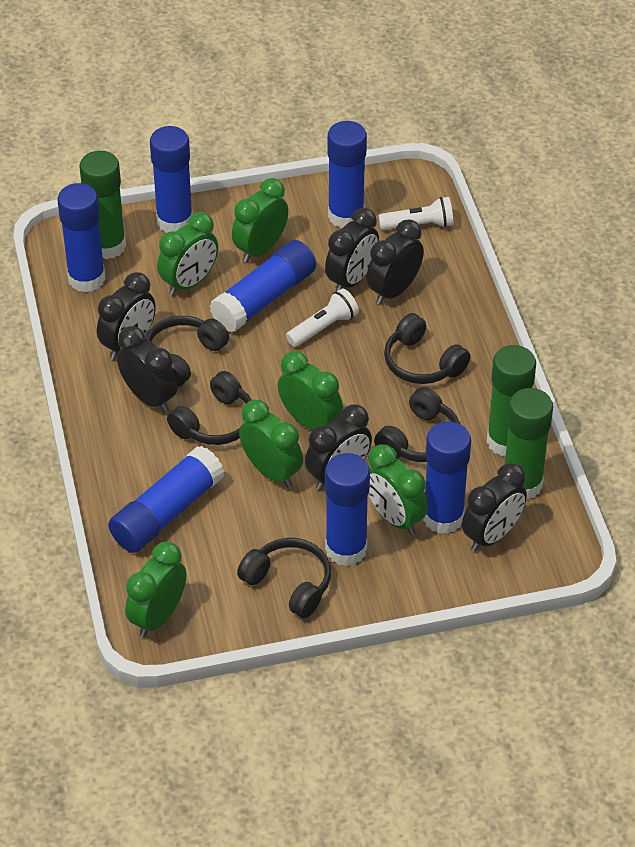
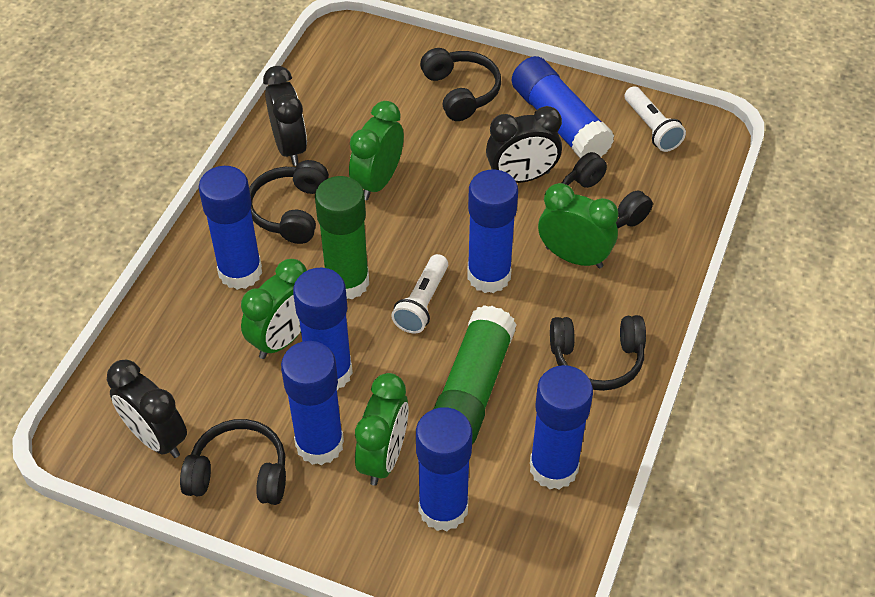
black clock: [97,272,156,360] [117,326,178,413] [305,404,372,490] [325,208,379,292] [367,219,424,305] [462,463,527,552] = 6 -> [107,360,187,458] [263,66,307,166] [486,106,562,183] = 3
green clock: [125,542,186,638] [157,212,218,296] [232,178,288,263] [239,400,303,488] [278,351,343,430] [368,444,428,535] = 6 -> [241,259,307,359] [349,101,404,200] [355,373,409,486] [538,183,618,268] = 4
green glue stick: [79,151,126,259] [487,345,536,456] [505,388,553,500] = 3 -> [315,176,369,300] [434,305,517,444] = 2

